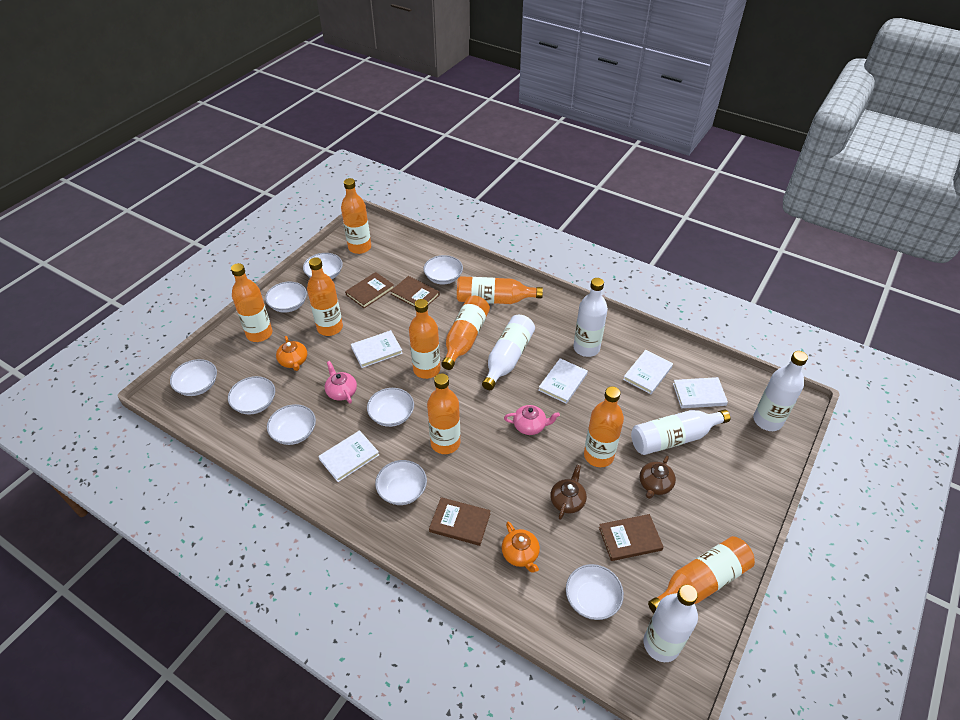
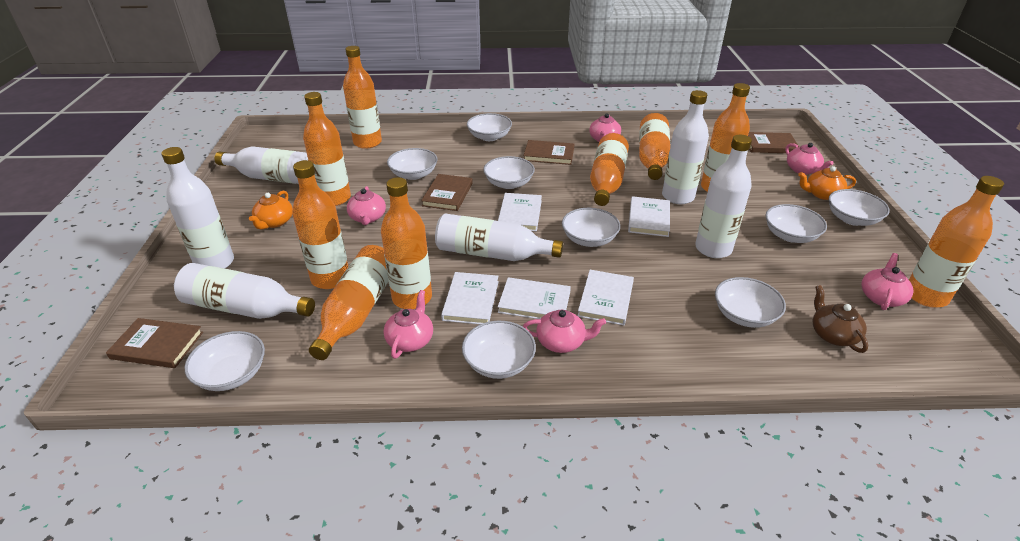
brown teapot: [550,465,587,520] [640,456,676,499] = 2 -> [812,285,868,353] = 1
pink teapot: [325,361,357,404] [504,405,560,435] = 2 -> [347,186,386,225] [384,290,433,359] [523,310,606,353] [589,113,621,142] [785,143,834,175] [861,253,913,310] = 6
white bottle: [482,315,535,390] [573,278,608,357] [631,409,730,455] [644,585,698,662] [753,351,808,431] = 5 -> [161,147,234,269] [174,263,315,319] [214,147,308,184] [435,213,563,261] [662,90,709,204] [695,135,752,258] = 6

